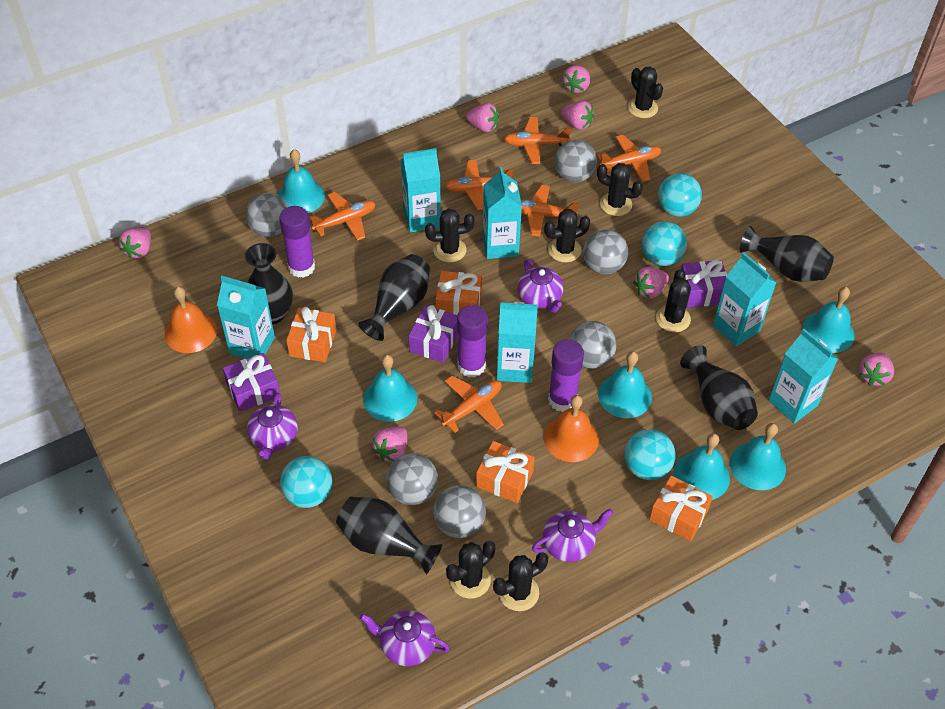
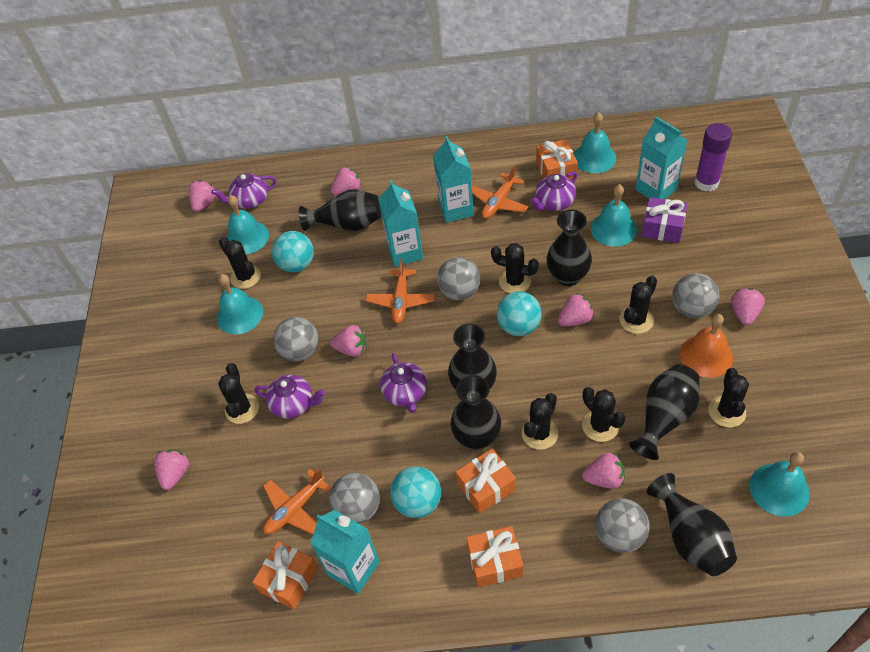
black vase: [245,243,293,324] [336,497,443,575] [359,254,430,341] [680,345,758,430] [740,226,834,282] = 5 -> [299,189,381,231] [448,323,497,390] [450,375,501,450] [547,210,592,286] [629,364,700,460] [647,473,737,576] = 6
grey ball: [245,193,288,237] [386,453,438,505] [433,485,486,538] [554,140,597,182] [569,321,617,369] [583,229,628,274] = 6 -> [273,317,319,361] [329,473,380,524] [437,257,480,300] [595,498,650,553] [672,273,719,318] = 5
orange bell: [165,287,217,353] [544,395,599,462] = 2 -> [680,314,733,378] = 1
orange plane: [309,192,376,241] [434,376,504,433] [445,160,514,210] [504,117,571,164] [521,185,579,237] [597,135,661,182] = 6 -> [263,468,331,534] [366,259,435,323] [472,166,529,219] = 3
purple gift: [223,353,280,412] [409,305,458,363] [681,260,727,308] = 3 -> [642,197,687,243] = 1
purple glue stick: [279,206,315,278] [457,305,488,377] [548,339,584,412] = 3 -> [694,123,732,192] = 1
turquoise ball: [280,456,332,508] [624,429,676,480] [642,221,687,266] [658,173,702,217] = 4 -> [272,231,314,272] [390,466,441,518] [497,291,542,336] = 3
turquoise bell: [278,149,325,213] [363,355,417,422] [598,351,652,418] [674,433,730,500] [730,423,786,490] [802,287,855,353] = 6 -> [217,274,263,334] [226,195,269,254] [574,112,616,173] [591,184,637,246] [750,452,810,517] = 5
turquoise carton: [217,276,275,359] [401,148,441,232] [483,167,522,259] [497,302,538,383] [713,252,777,347] [768,329,838,423] = 6 -> [310,510,380,594] [378,180,423,267] [433,136,474,223] [636,117,687,199] = 4

